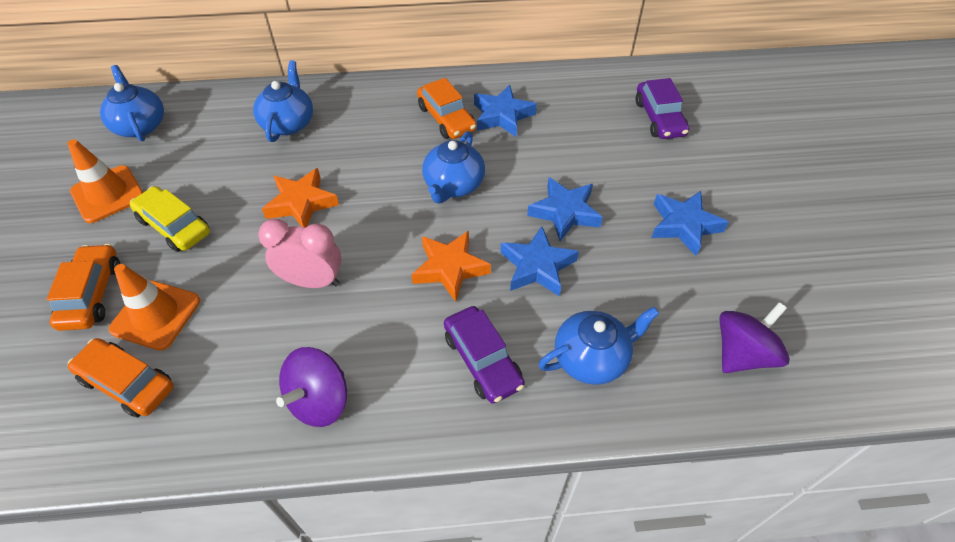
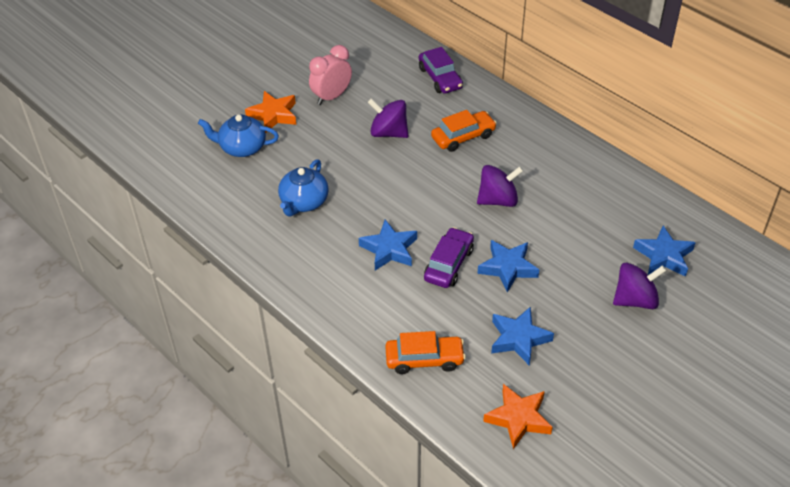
blue teapot: [100,65,164,141] [253,60,313,142] [422,131,485,204] [538,307,660,385] = 4 -> [198,114,279,157] [278,159,329,216] = 2
orange car: [47,244,120,331] [68,338,174,418] [417,78,477,139] = 3 -> [385,331,466,374] [431,110,497,152] = 2
orange traffic cone: [67,139,143,223] [109,264,200,351] = 2 -> none = 0
purple spinning top: [276,347,347,427] [719,302,790,373] = 2 -> [367,98,409,138] [477,165,523,207] [613,263,667,309] = 3
yellow car: [130,186,210,252] = 1 -> none = 0

